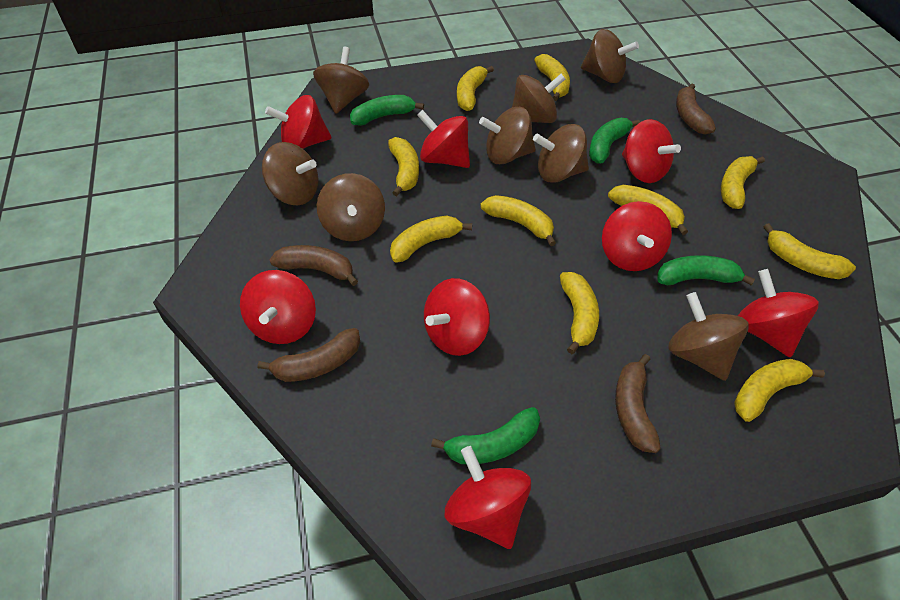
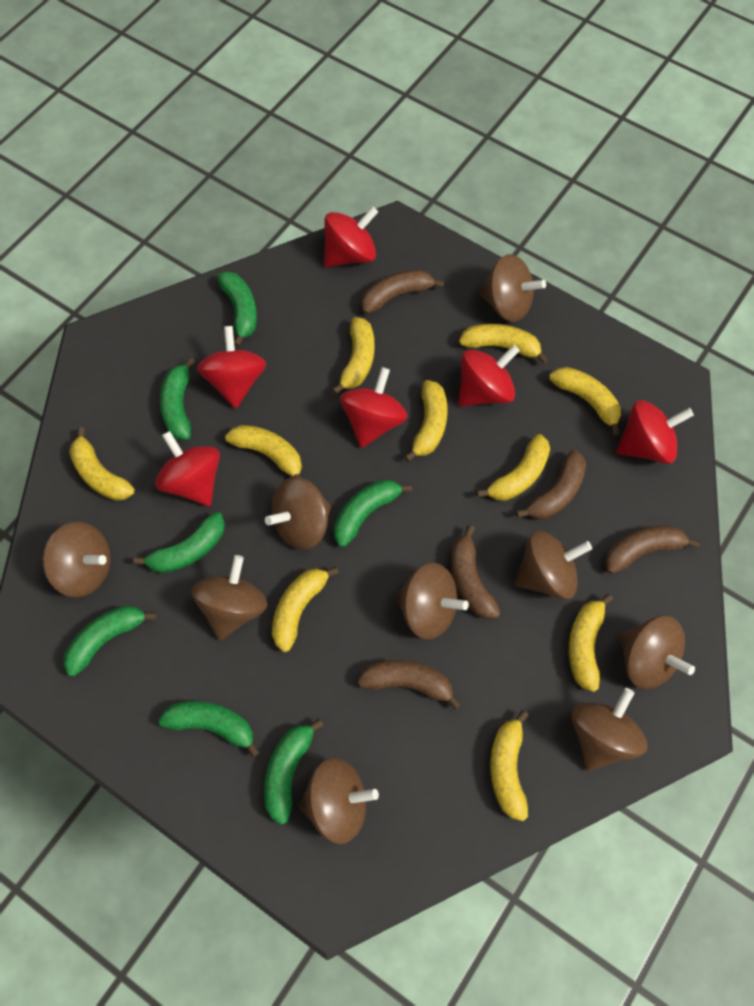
brown banana: [258,328,360,382] [270,245,358,286] [615,354,661,453] [676,84,716,135] = 4 -> [357,660,461,710] [361,270,444,314] [451,525,500,619] [516,450,586,520] [605,526,700,574] = 5
brown spinning top: [262,142,319,205] [313,47,369,114] [317,173,385,241] [479,107,536,164] [512,74,565,123] [533,124,589,183] [581,29,639,83] [668,292,748,381] = 8 -> [42,522,111,597] [192,555,268,641] [265,477,331,550] [298,758,379,844] [395,563,469,640] [479,254,546,322] [514,531,592,599] [572,688,647,771] [619,616,695,689] = 9
green banana: [350,95,424,126] [431,407,540,464] [589,118,640,164] [657,255,755,286] = 4 -> [63,606,157,677] [133,512,225,573] [158,701,260,757] [160,357,195,440] [217,271,257,347] [264,719,324,825] [334,480,412,547] = 7
red spinning top: [240,270,316,344] [265,95,332,149] [417,110,470,168] [424,278,490,356] [445,446,531,549] [602,201,672,271] [622,119,681,183] [738,269,819,358] = 8 -> [155,431,220,506] [197,326,266,409] [324,206,378,267] [340,367,408,448] [458,345,520,407] [616,400,694,464] = 6

